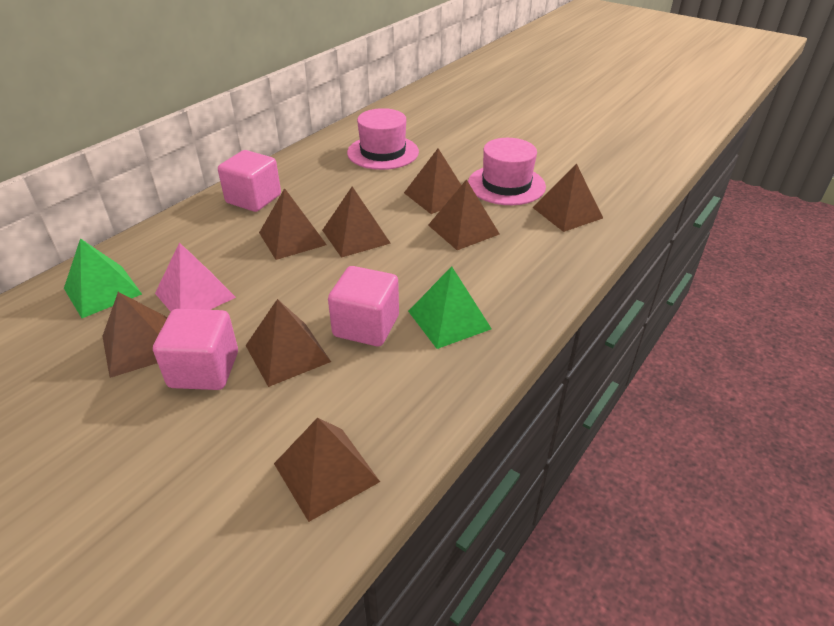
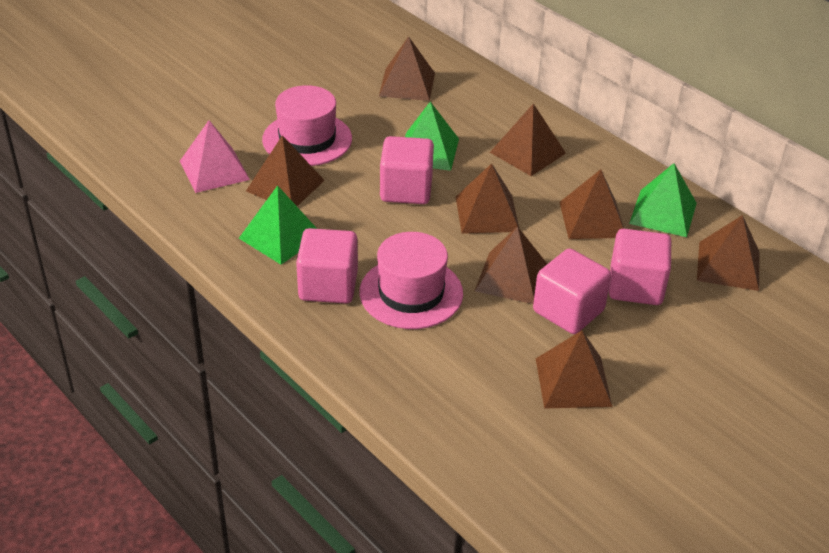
green pyramid: [64,238,142,318] [408,266,492,349] = 2 -> [239,185,317,265] [405,102,459,171] [629,163,697,237] = 3
pink cube: [153,309,238,390] [218,150,281,212] [328,266,399,346] = 3 -> [296,228,358,303] [380,136,434,204] [533,248,611,334] [609,229,671,305] = 4

